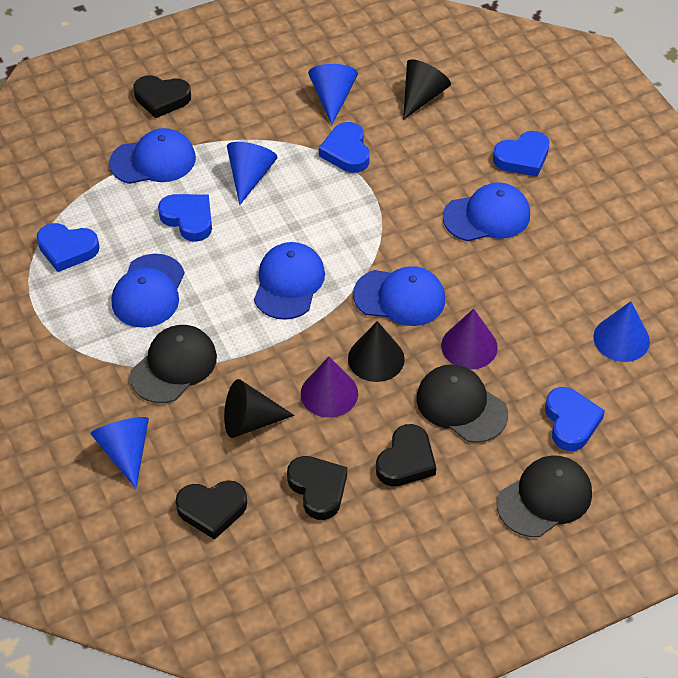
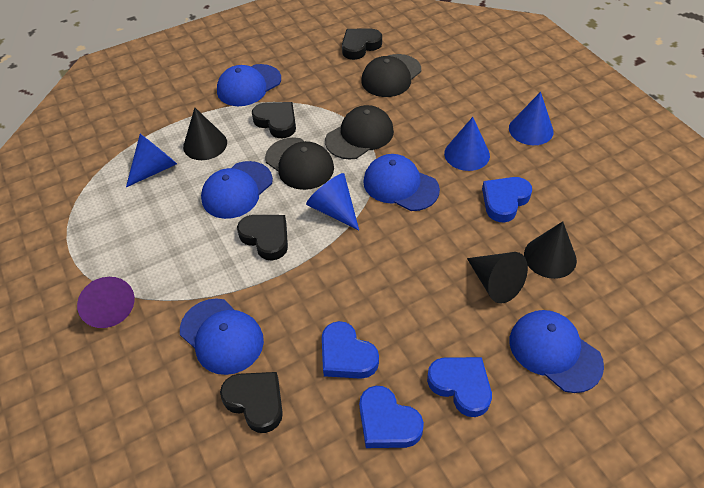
blue heart: [37,223,100,272] [158,194,212,242] [319,122,370,173] [493,131,549,177] [545,387,605,451] = 5 -> [322,321,379,379] [359,386,424,448] [427,357,492,417] [482,177,532,222] = 4
purple cone: [301,357,358,418] [441,309,498,369] = 2 -> [77,277,135,328] = 1

